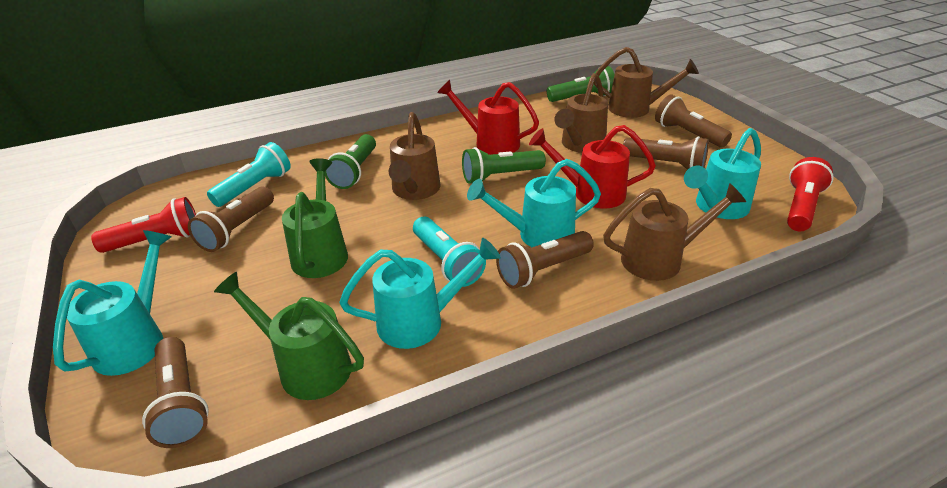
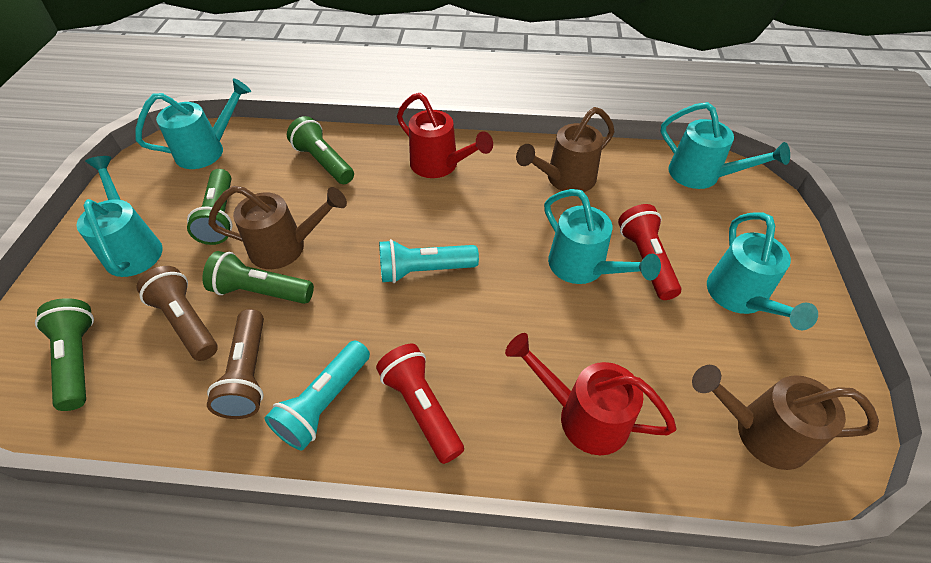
brown flashlight: [142,337,209,448] [188,186,274,252] [496,231,594,289] [623,136,709,170] [655,94,732,147] = 5 -> [136,266,217,361] [207,309,264,419] = 2
brown watering can: [389,112,440,200] [554,73,608,153] [594,47,699,118] [603,183,746,281] = 4 -> [208,186,347,269] [516,107,615,192] [692,365,879,470] = 3
green flashlight: [325,134,376,189] [462,147,546,184] [547,66,615,102] = 3 -> [35,298,94,411] [187,169,232,245] [202,251,314,304] [287,116,354,184] = 4
green watering can: [214,272,364,400] [282,158,348,278] = 2 -> none = 0
turquoise watering can: [53,230,171,376] [339,238,501,349] [467,159,601,247] [684,128,761,219] = 4 -> [76,156,163,277] [135,78,251,169] [544,189,661,284] [660,102,790,189] [707,213,818,330] = 5

